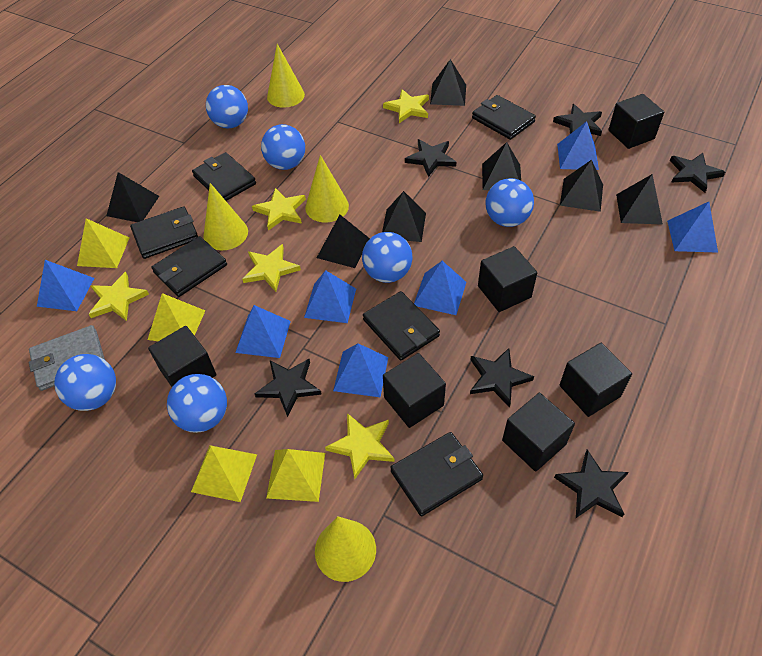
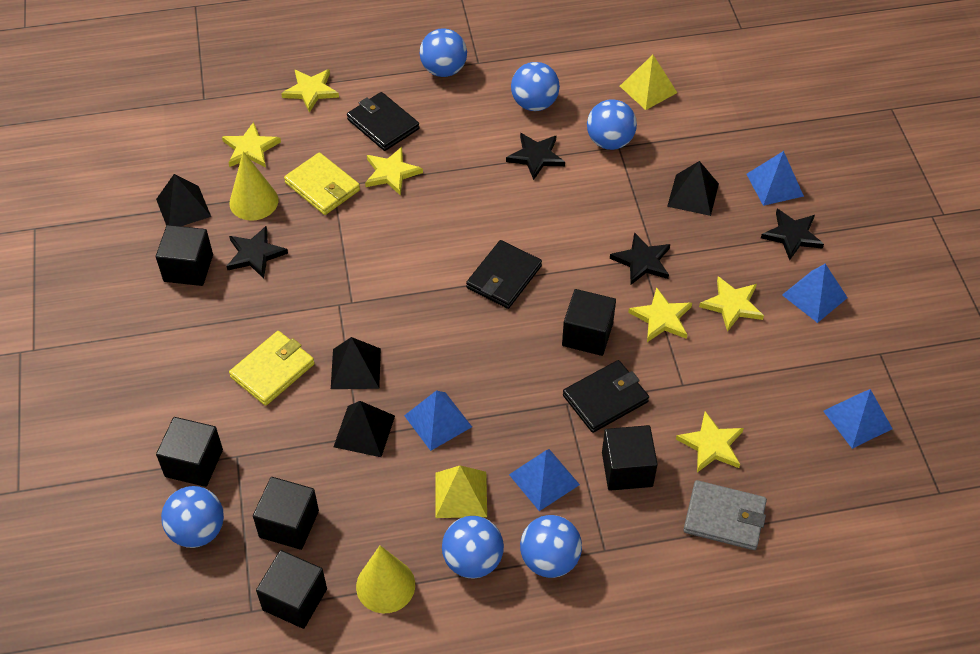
black pyramid: [106,172,159,222] [317,215,370,268] [382,191,426,242] [430,59,466,106] [482,142,521,190] [560,160,603,212] [616,174,663,225] = 7 -> [156,174,211,226] [331,337,381,389] [333,401,395,457] [667,161,719,216] = 4
black star: [255,359,322,417] [405,139,456,177] [470,348,534,408] [553,104,602,136] [554,450,629,518] [670,153,725,193] = 6 -> [226,226,288,279] [506,133,565,180] [610,232,670,285] [761,209,824,261] = 4
black wallet: [130,206,198,259] [151,236,227,297] [192,152,256,201] [363,291,440,360] [390,432,483,516] [472,95,536,140] = 6 -> [347,92,419,151] [466,240,542,309] [563,360,649,433] = 3
blue pyramid: [37,260,94,311] [235,305,291,358] [304,270,356,323] [333,343,388,397] [414,261,466,315] [557,121,599,170] [667,202,718,253] = 7 -> [404,390,472,451] [509,449,580,511] [746,151,804,206] [782,264,848,323] [823,389,893,449] = 5
yellow cone: [203,183,248,250] [267,44,305,108] [305,155,349,223] [315,516,376,582] = 4 -> [229,151,279,221] [356,545,415,613] = 2
yellow pyramid: [77,218,129,268] [148,293,205,341] [191,445,257,502] [266,449,325,502] = 4 -> [435,465,487,518] [620,55,677,110] = 2
yellow star: [89,272,149,321] [242,244,301,292] [252,188,306,231] [325,413,395,479] [383,89,429,123] = 5 -> [222,122,281,168] [281,69,339,113] [365,147,423,196] [628,287,692,342] [676,411,744,473] [699,276,764,332] = 6
yellow wallet: none = 0 -> [229,331,315,406] [284,152,360,215] = 2

